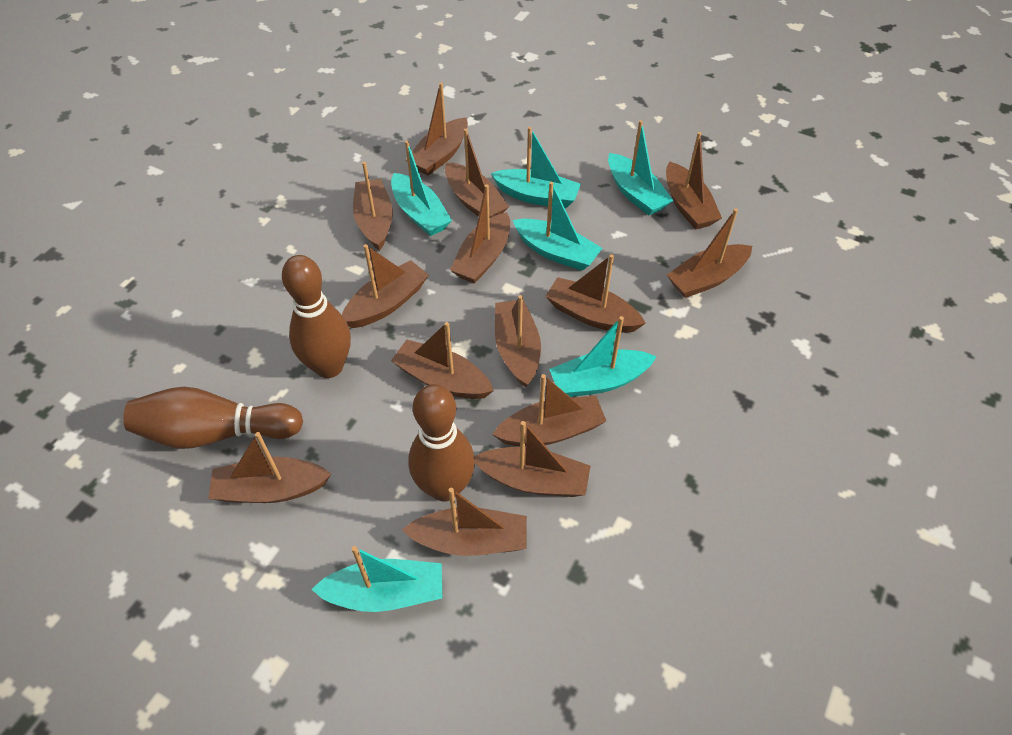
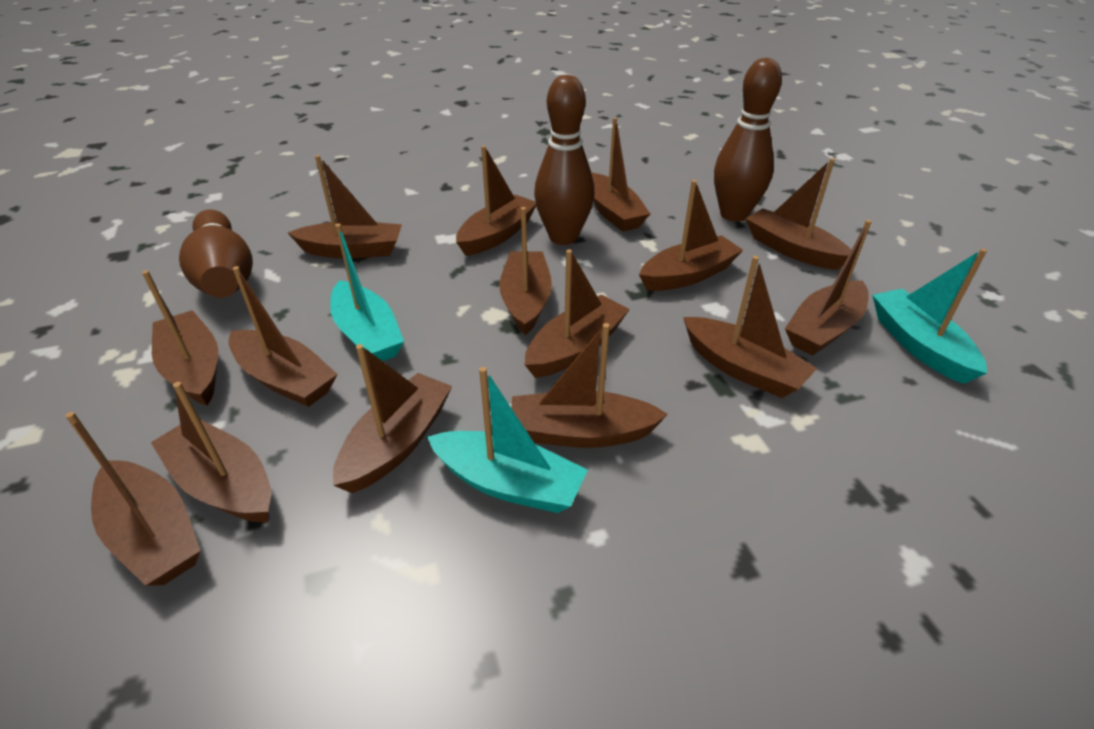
brown boat: [208,432,331,503] [342,244,429,328] [353,161,393,251] [391,322,494,399] [402,488,527,556] [406,83,468,175] [445,129,509,218] [450,184,510,284] [474,421,590,497] [492,374,606,446] [495,295,541,388] [545,254,646,333] [666,132,722,230] [667,208,752,298] = 14 -> [65,412,201,586] [142,270,218,406] [151,382,271,522] [228,266,338,407] [288,155,402,258] [333,344,452,493] [456,145,536,256] [499,207,552,335] [511,323,668,448] [525,249,630,378] [591,117,650,232] [639,180,743,291] [683,256,817,398] [746,158,851,270] [785,220,872,356] = 15
turquoise boat: [311,546,442,612] [391,141,452,236] [491,127,581,208] [513,182,602,271] [549,316,657,397] [608,120,674,215] = 6 -> [330,224,404,361] [427,367,588,513] [872,249,987,384] = 3

